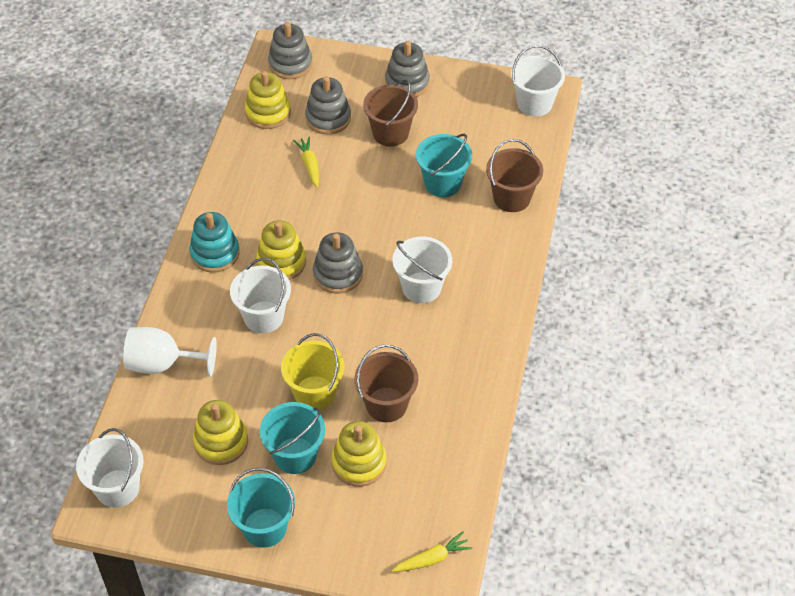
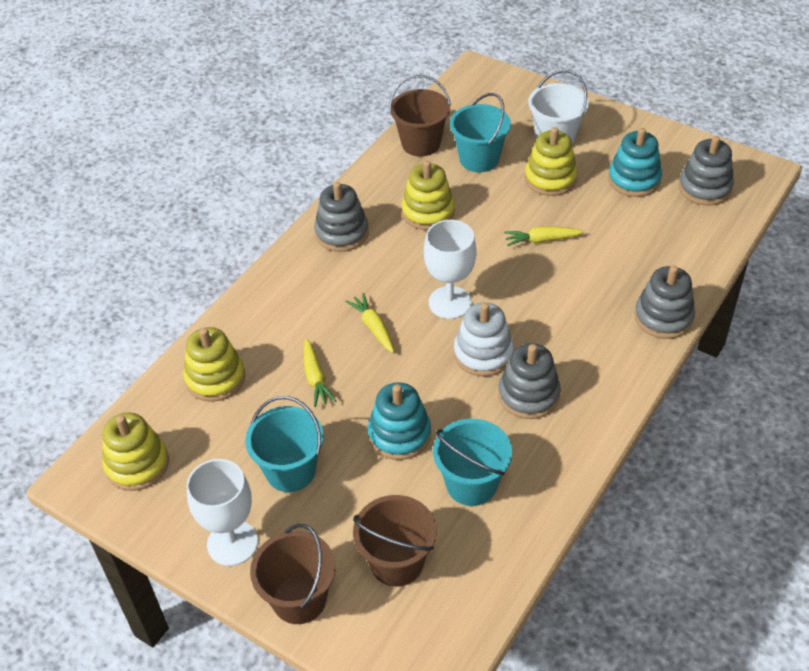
turquoise stacking toy: [189,212,240,273] = 1 -> [368,382,431,460] [608,128,662,197] = 2
white bucket: [76,428,144,508] [230,258,291,333] [393,237,452,303] [511,45,565,117] = 4 -> [528,70,589,145] = 1
white goblet: [123,327,217,377] = 1 -> [187,459,258,566] [424,220,477,319] = 2
white stacking toy: none = 0 -> [454,303,514,377] = 1
yellow bucket: [281,333,344,410] = 1 -> none = 0
yellow carrot: [293,137,319,188] [392,532,472,572] = 2 -> [304,339,336,407] [345,293,394,353] [504,226,585,246] = 3

